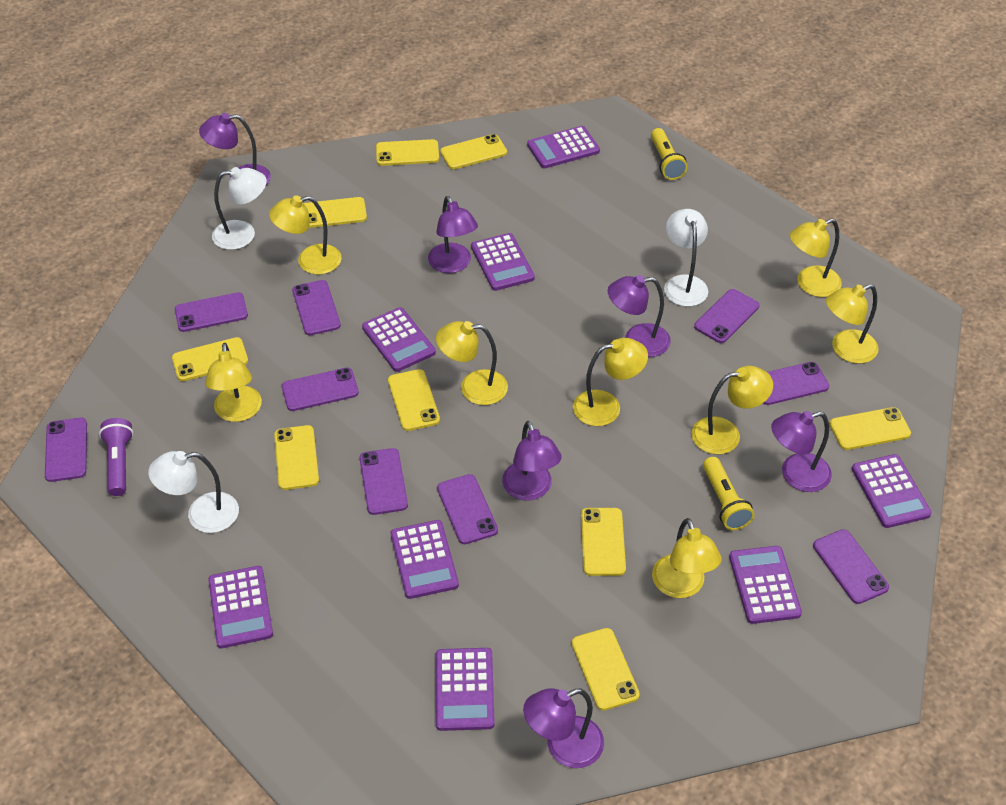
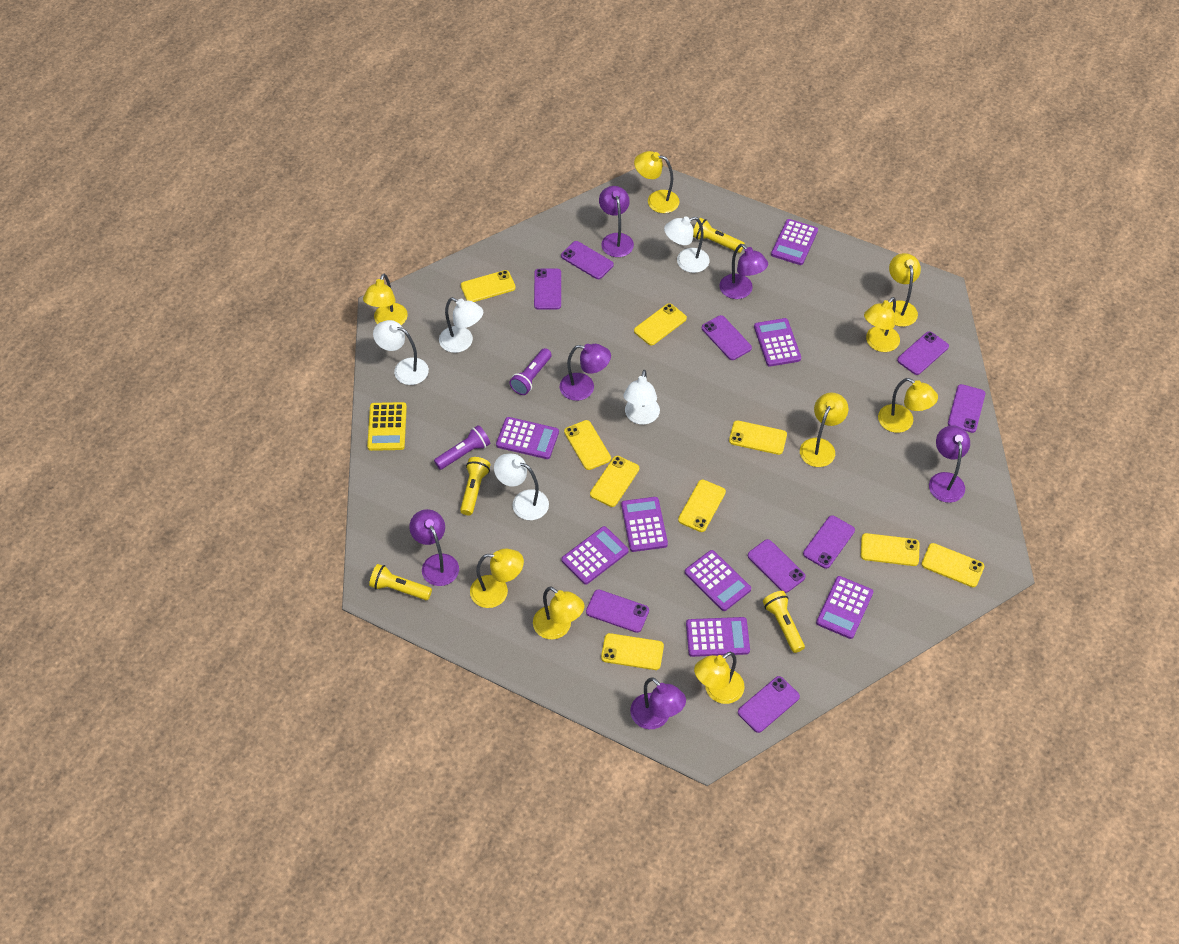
purple flashlight: [99,418,134,496] = 1 -> [434,425,490,470] [509,348,552,395] = 2
white lamp: [148,451,239,533] [212,167,267,250] [664,209,708,306] = 3 -> [373,320,429,385] [439,297,483,353] [494,454,549,520] [623,370,660,425] [664,216,710,273] = 5
yellow calculator: none = 0 -> [367,402,407,451] = 1
yellow flashlight: [651,128,688,180] [703,457,754,530] = 2 -> [369,564,432,600] [460,457,490,515] [693,218,745,253] [763,591,805,653] = 4
yellow lamp: [205,343,262,422] [269,195,342,275] [436,321,508,405] [573,338,648,426] [652,518,722,598] [691,366,773,454] [790,219,842,297] [826,284,879,364] = 8 -> [363,273,408,325] [470,548,524,608] [533,586,584,640] [634,151,680,213] [694,651,744,704] [800,393,849,467] [864,297,900,352] [878,378,938,433] [889,253,921,327] = 9

